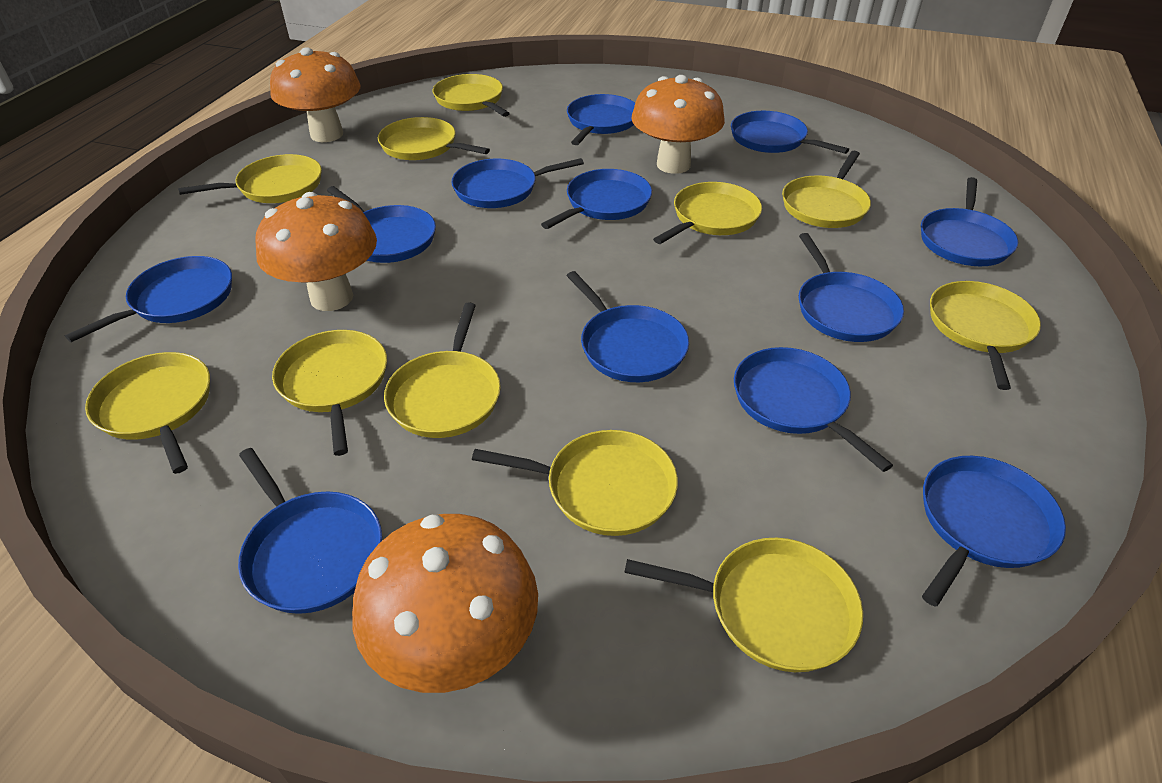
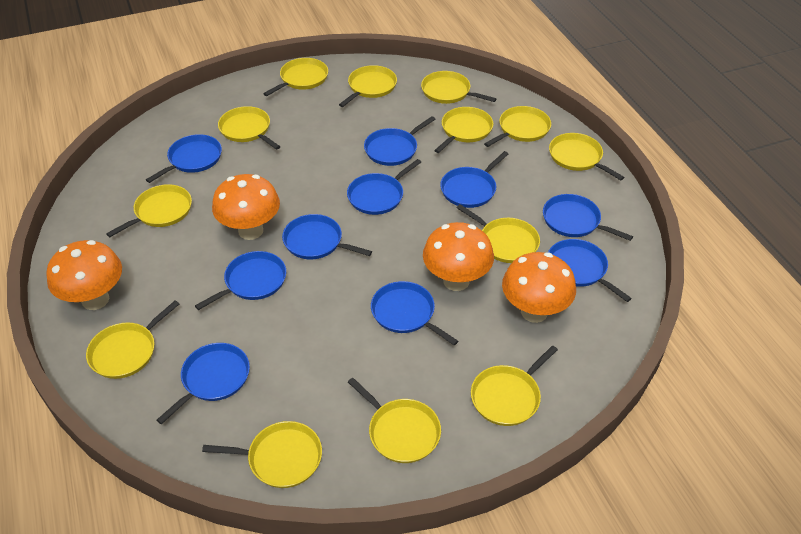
blue pan: [65,256,232,342] [238,448,382,614] [327,186,436,263] [451,158,584,208] [541,169,652,229] [567,94,635,145] [567,271,689,382] [731,111,849,154] [734,347,893,472] [799,233,904,342] [921,177,1018,266] [922,456,1066,607] = 12 -> [146,134,222,183] [156,343,250,424] [195,251,286,310] [282,214,372,259] [347,159,421,215] [364,116,436,166] [371,281,458,345] [440,151,508,208] [543,194,633,241] [548,239,632,302] = 10
yellow pan: [85,352,210,474] [178,154,322,203] [272,330,387,456] [378,117,490,160] [384,302,501,438] [433,74,510,117] [472,430,678,536] [624,538,863,672] [653,182,762,244] [782,151,871,228] [930,281,1041,390] = 11 -> [86,300,179,379] [106,184,192,237] [202,421,322,488] [218,106,280,150] [263,58,328,96] [339,65,397,107] [348,378,441,463] [421,71,496,104] [434,107,493,153] [457,204,540,263] [471,345,558,426] [484,106,551,147] [549,133,625,180] = 13

